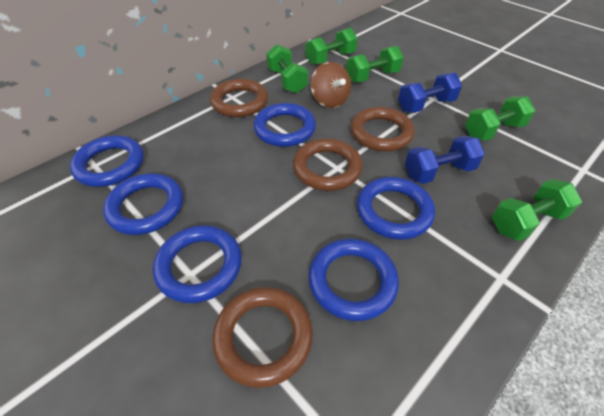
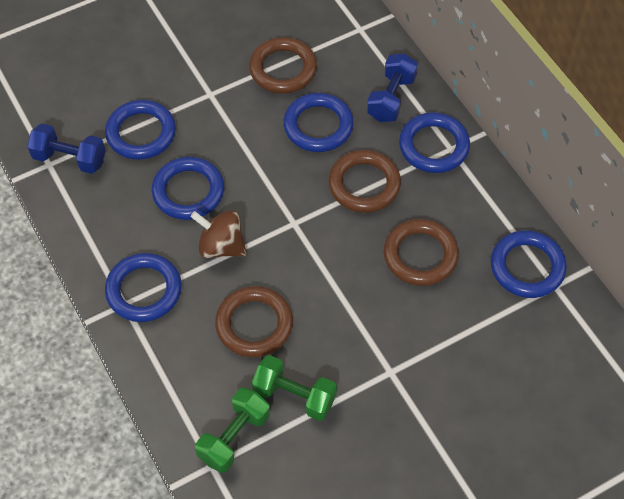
green dumbbell: [266,44,308,93] [306,28,358,65] [346,46,404,83] [465,96,535,141] [492,179,582,241] = 5 -> [195,387,270,473] [252,355,337,421] = 2

